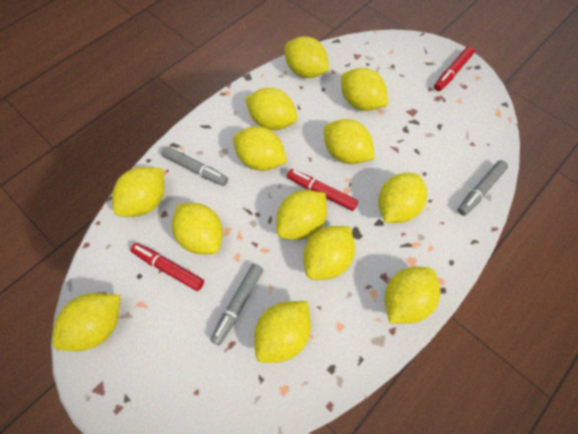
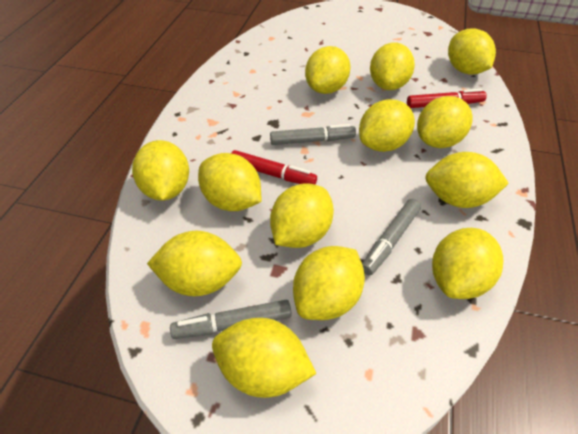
red marker: [130,243,204,291] [287,169,358,211] [434,46,475,91] = 3 -> [231,150,317,185] [407,89,487,108] = 2

